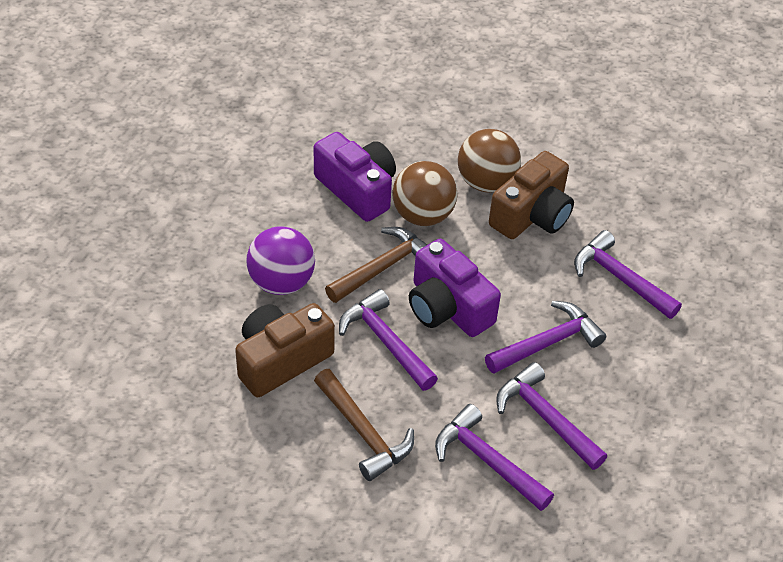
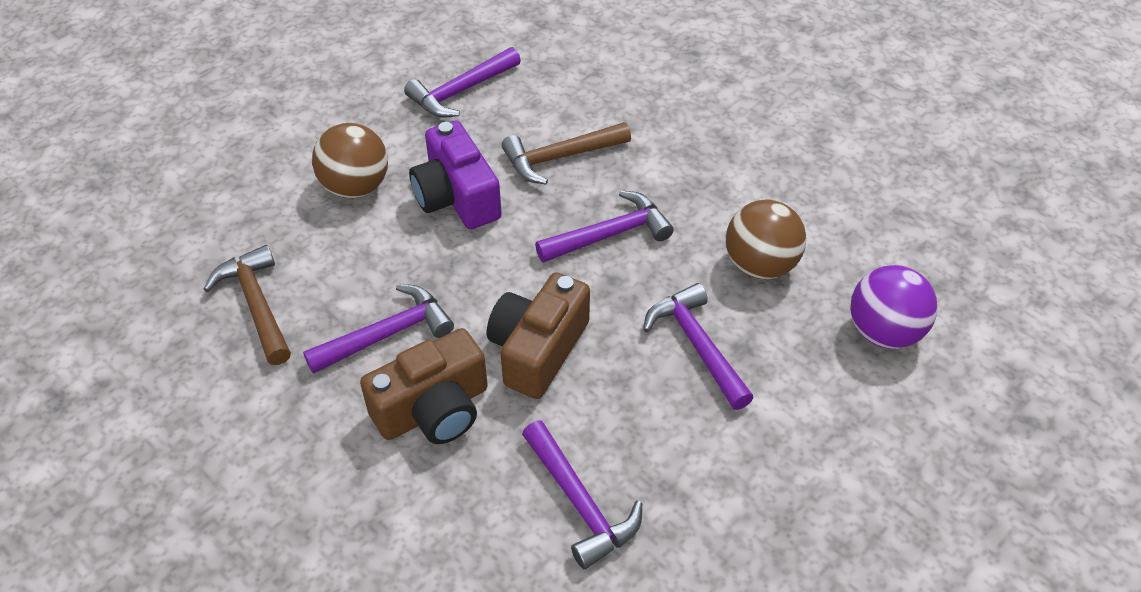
purple camera: [314,132,396,222] [409,239,501,337] = 2 -> [409,120,502,229] = 1

